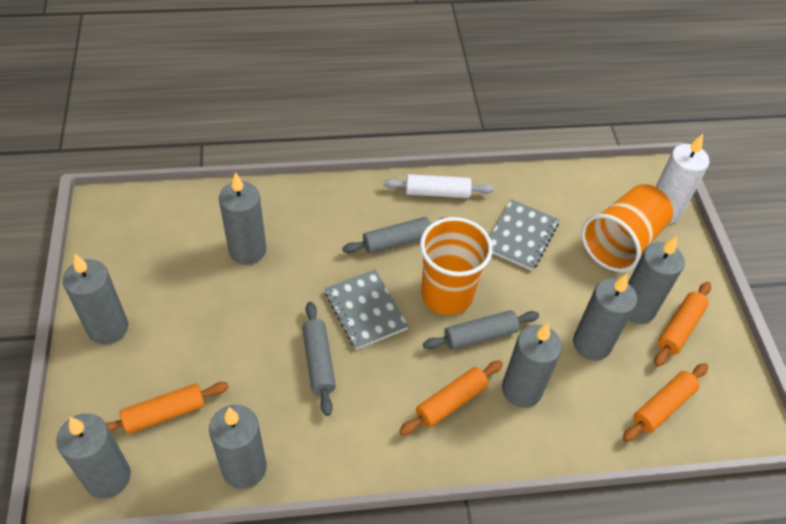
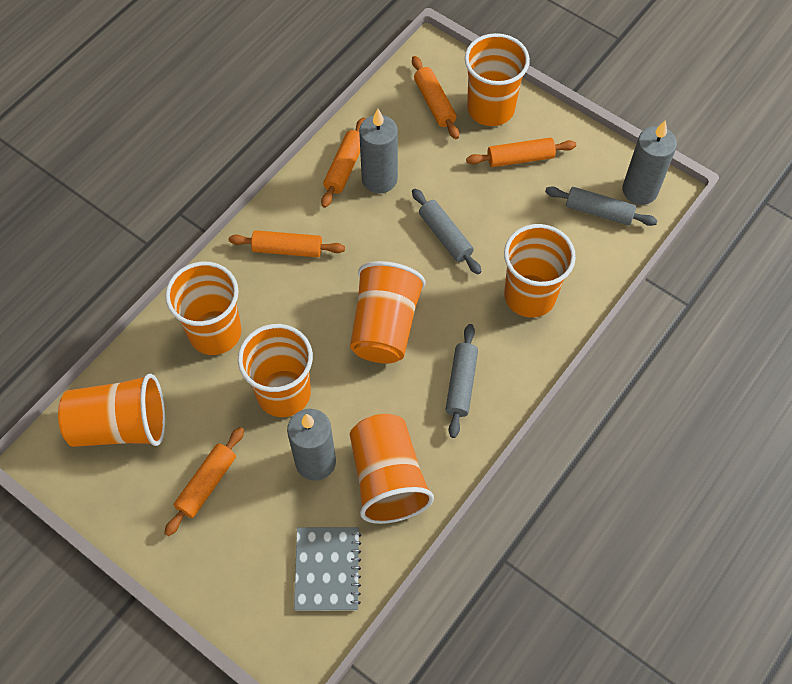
grey candle: [56,414,131,499] [63,254,128,345] [209,405,267,489] [219,172,266,265] [502,323,562,408] [573,274,637,361] [628,236,685,324] = 7 -> [287,409,336,481] [359,109,398,194] [622,120,677,205] = 3
grey notebook: [325,269,409,350] [489,199,559,271] = 2 -> [294,527,361,611] = 1
orange cup: [420,217,493,315] [581,184,673,272] = 2 -> [58,374,165,447] [165,261,242,355] [238,324,313,417] [350,261,425,363] [350,414,434,524] [465,33,530,126] [504,224,576,318] = 7
orange rolling pin: [106,382,229,434] [399,360,503,435] [623,363,708,442] [654,282,711,367] = 4 -> [164,427,244,536] [229,230,345,257] [321,117,366,208] [412,56,459,139] [466,138,576,167] = 5
white candle: [656,134,709,224] = 1 -> none = 0
white rolling pin: [384,174,493,198] = 1 -> none = 0

